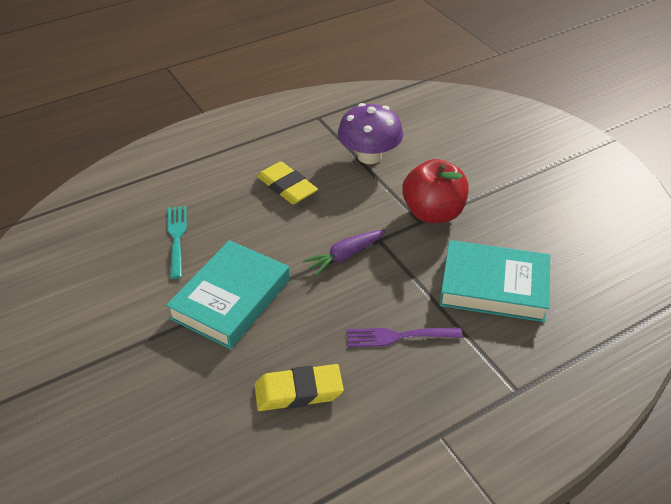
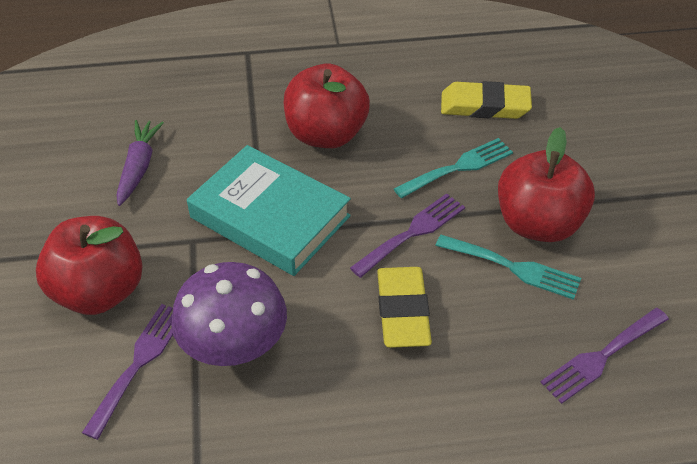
purple fork: [347,328,462,347] = 1 -> [82,304,173,440] [350,193,465,278] [540,308,669,404] = 3
red apple: [402,159,469,223] = 1 -> [36,216,143,315] [284,64,370,148] [498,127,595,242] = 3
turquoise book: [166,240,290,349] [439,240,550,322] = 2 -> [187,145,351,276] = 1
turquoise fork: [167,206,187,279] = 1 -> [394,138,513,198] [435,235,581,300] = 2

